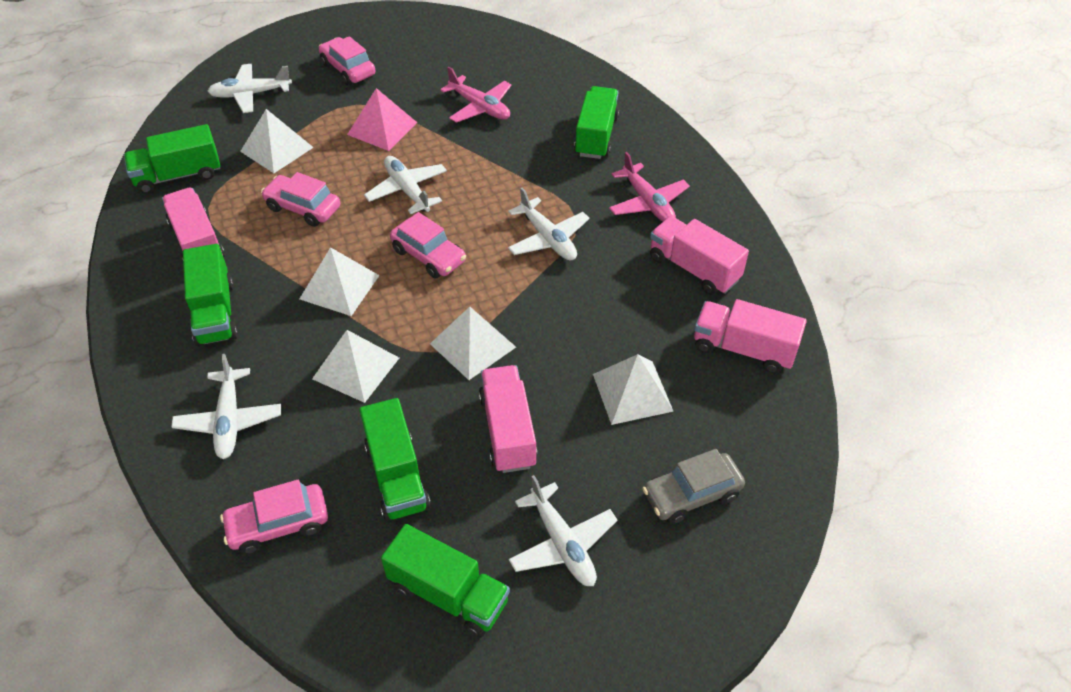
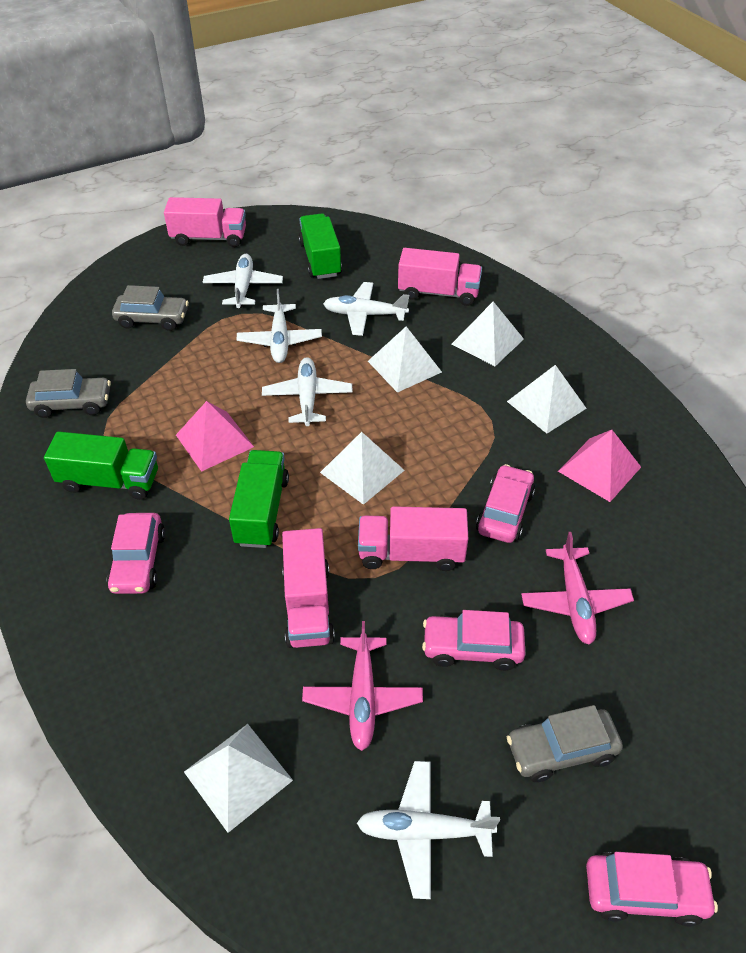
green truck: [124,124,220,194] [183,244,238,346] [359,398,431,521] [381,524,510,637] [574,86,620,159] = 5 -> [44,431,158,500] [229,450,289,548] [298,213,342,279] = 3
grey car: [642,449,745,524] = 1 -> [26,369,111,418] [112,285,189,331] [507,705,623,782] = 3
pink pyramid: [347,88,417,151] = 1 -> [176,401,254,472] [558,430,641,502] = 2

